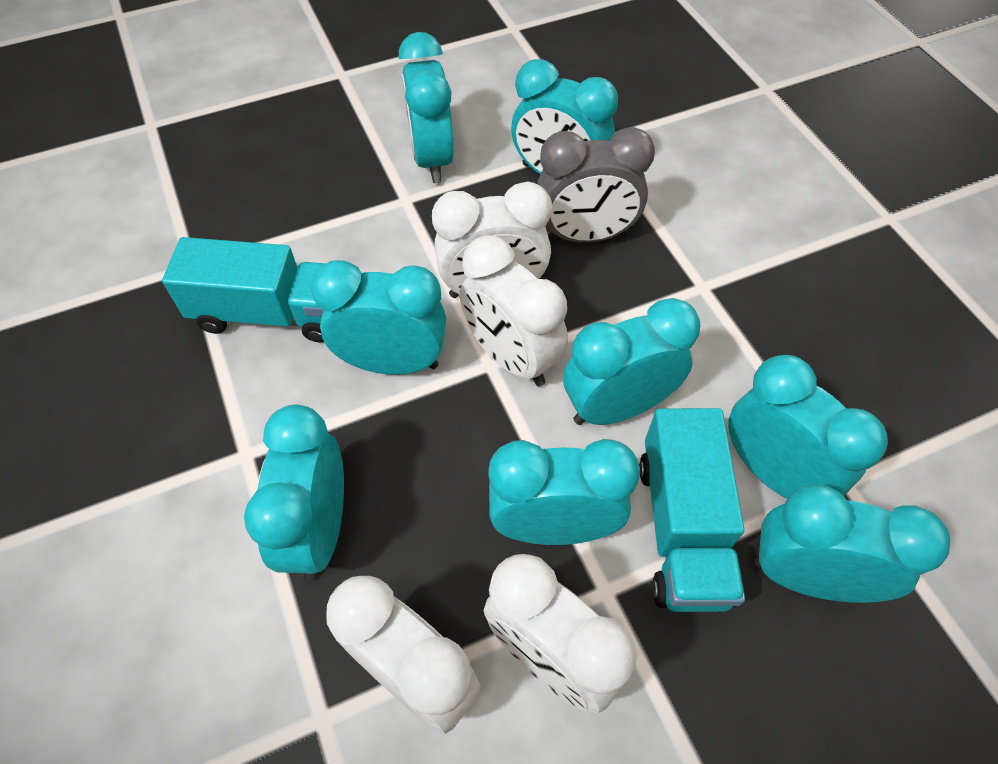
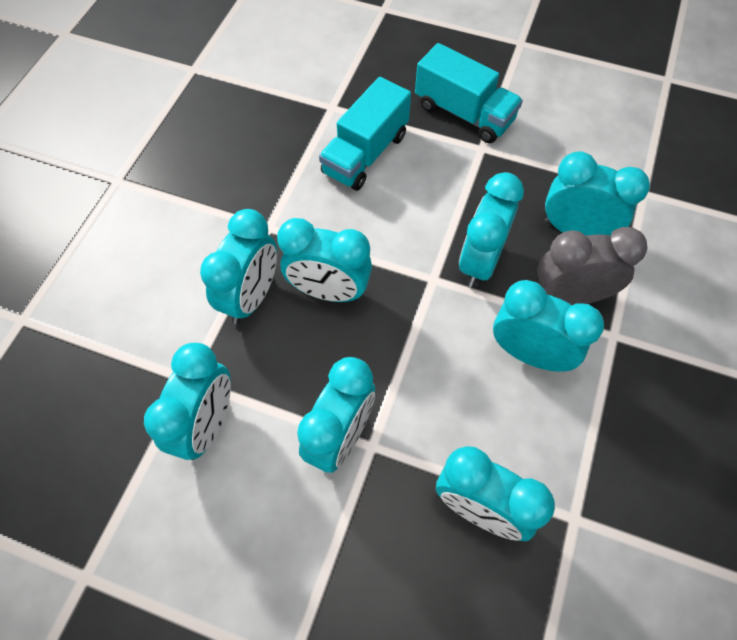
white clock: [327,576,481,734] [432,181,552,298] [460,235,568,386] [483,554,637,714] = 4 -> none = 0

